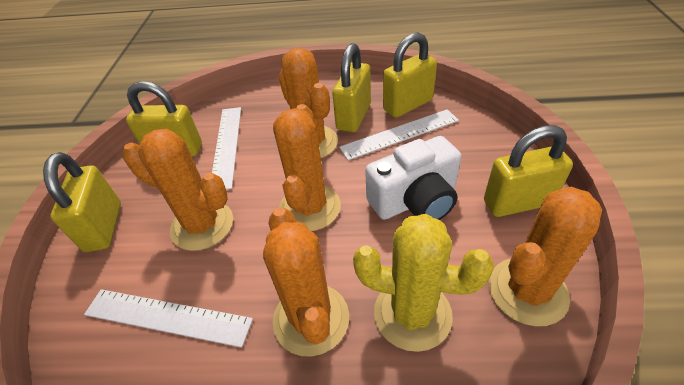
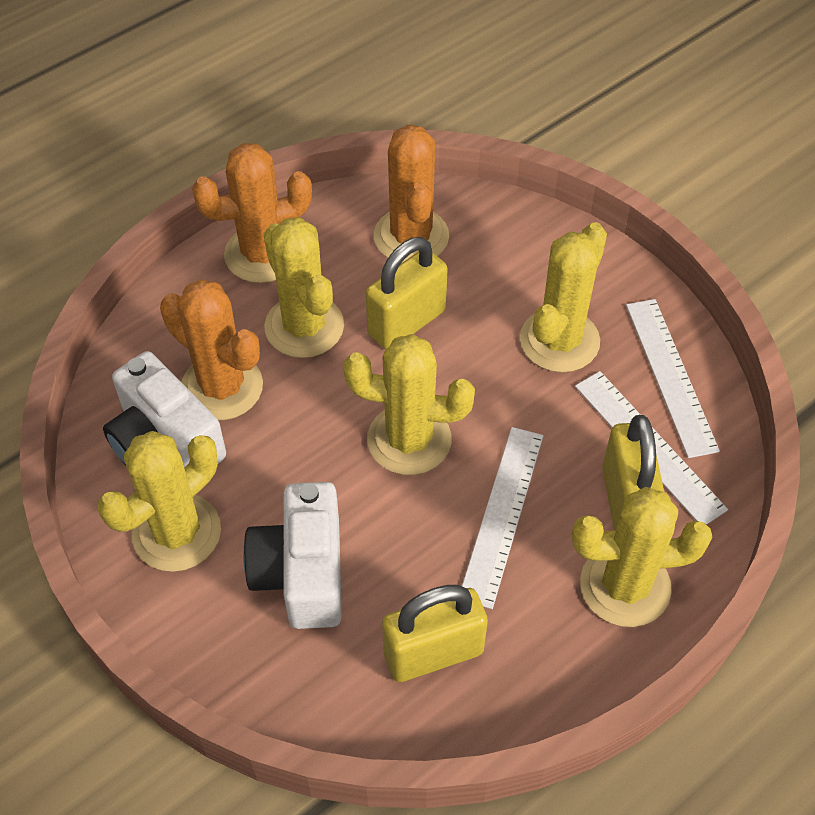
orange cactus: [123,129,233,251] [263,207,349,357] [273,104,341,231] [279,47,338,158] [489,187,602,326] = 5 -> [160,279,263,420] [192,143,312,283] [374,124,449,263] = 3
white camera: [365,136,461,220] = 1 -> [103,351,226,467] [243,482,342,629] = 2
yellow cactus: [353,214,494,352] = 1 -> [97,431,221,572] [264,217,344,358] [343,334,475,475] [520,222,607,372] [572,487,712,627] = 5
yellow padlock: [43,152,121,252] [126,81,202,157] [332,43,371,132] [383,32,437,118] [484,125,573,217] = 5 -> [366,237,448,349] [382,585,488,682] [602,415,664,531] = 3

